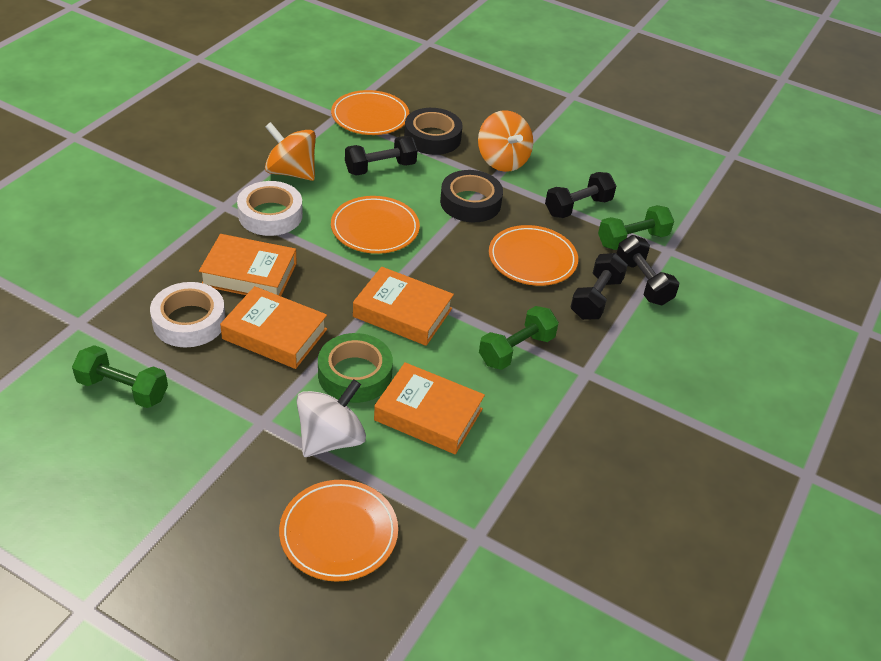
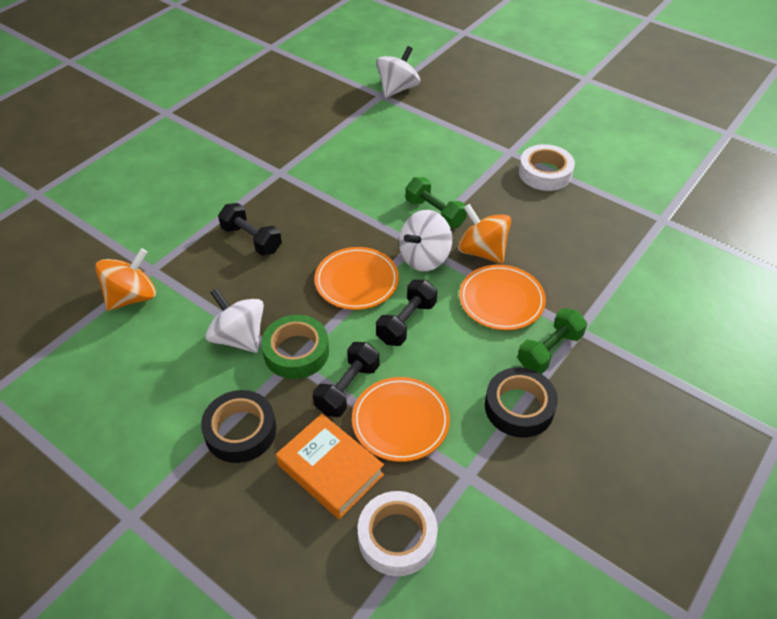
black dumbbell: [345,136,417,176] [545,172,616,218] [570,253,628,320] [616,235,679,305] = 4 -> [218,203,282,255] [313,342,379,417] [376,280,437,346] = 3
green dumbbell: [72,345,168,408] [479,306,559,370] [598,205,674,250] = 3 -> [405,177,467,229] [517,308,587,374] = 2
orange book: [199,234,297,296] [220,286,327,369] [353,267,454,346] [374,362,485,454] = 4 -> [276,414,384,519] = 1
orange plate: [279,480,398,582] [331,90,409,135] [331,196,420,254] [489,225,578,286] = 4 -> [314,247,399,310] [352,377,450,462] [459,265,546,330] = 3
white spinning top: [296,379,366,457] = 1 -> [205,288,264,353] [376,46,420,98] [399,210,452,271] = 3

